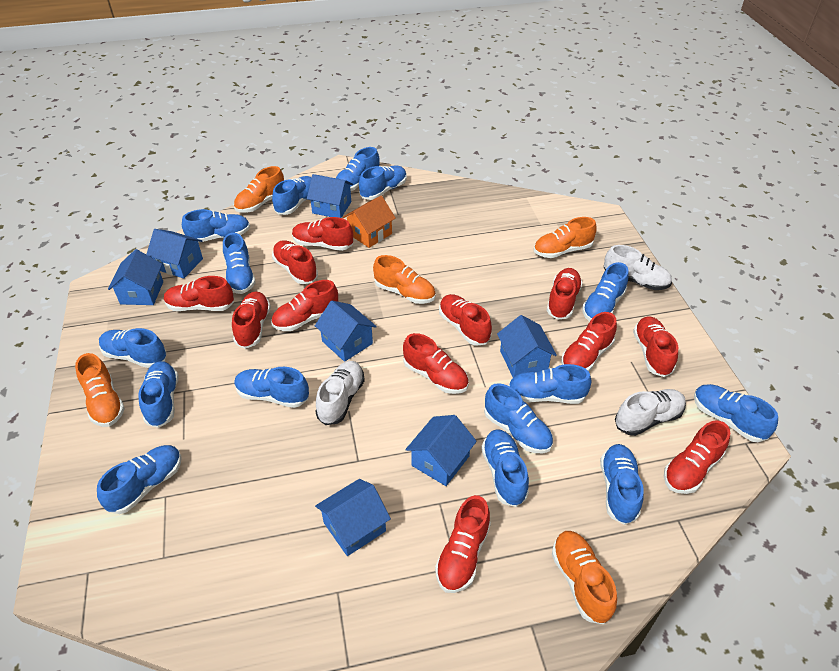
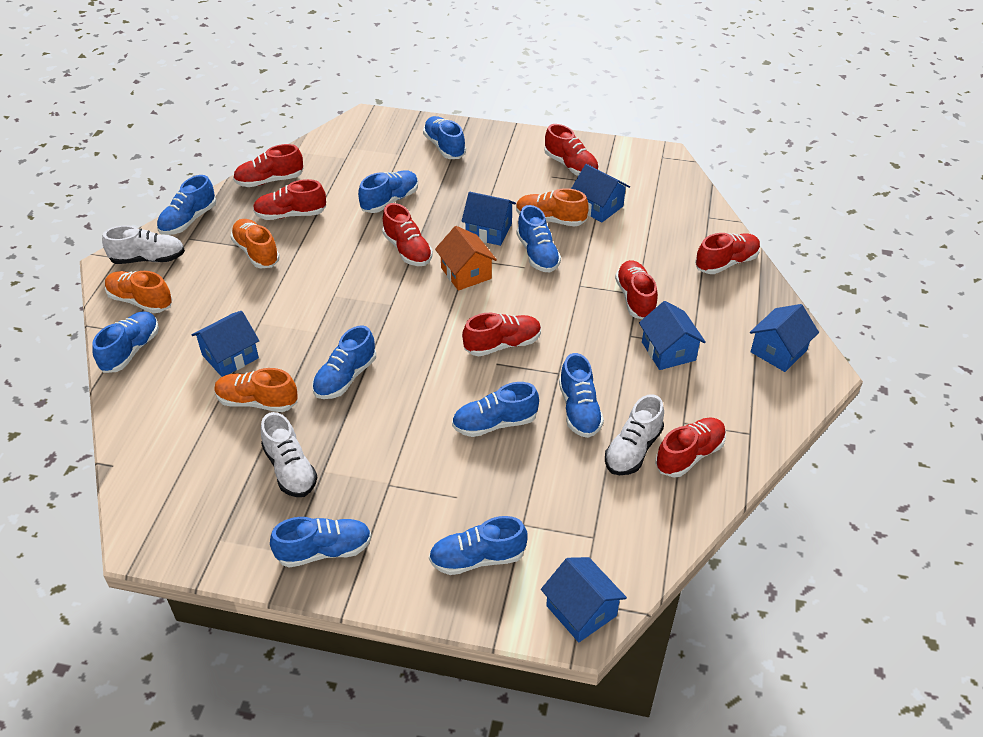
blue house: [108,249,163,305] [146,229,203,279] [307,174,353,218] [315,301,377,362] [315,479,391,556] [405,415,477,486] [497,315,557,377] = 7 -> [192,311,259,377] [461,192,516,246] [541,557,627,642] [571,164,630,223] [639,301,706,370] [750,304,819,372] = 6
blue shoe: [97,445,182,514] [99,328,167,368] [138,361,178,428] [182,209,250,243] [223,233,255,294] [234,367,309,408] [272,176,312,215] [336,147,379,191] [359,166,407,200] [481,429,529,507] [484,383,553,453] [508,364,591,404] [582,262,629,321] [600,444,644,525] [694,384,778,442] = 15 -> [92,311,159,373] [157,175,216,235] [270,517,372,567] [312,325,376,399] [358,170,418,213] [423,116,466,159] [429,516,527,575] [452,382,539,437] [517,205,561,272] [559,353,604,438] = 10
orange shoe: [75,353,125,427] [234,166,284,213] [373,255,436,304] [534,217,597,258] [552,531,617,624] = 5 -> [105,271,173,313] [214,368,298,412] [230,219,280,268] [516,188,589,226] = 4
red shoe: [164,276,234,311] [232,291,271,349] [271,280,338,331] [272,240,318,284] [292,217,353,251] [403,333,469,394] [435,495,491,593] [439,294,492,346] [547,268,583,320] [561,312,617,371] [633,316,678,377] [664,421,730,494] = 12 -> [233,144,303,187] [253,179,326,220] [382,203,433,266] [462,313,541,356] [544,124,599,176] [615,260,658,319] [655,417,726,477] [695,233,761,274] = 8

